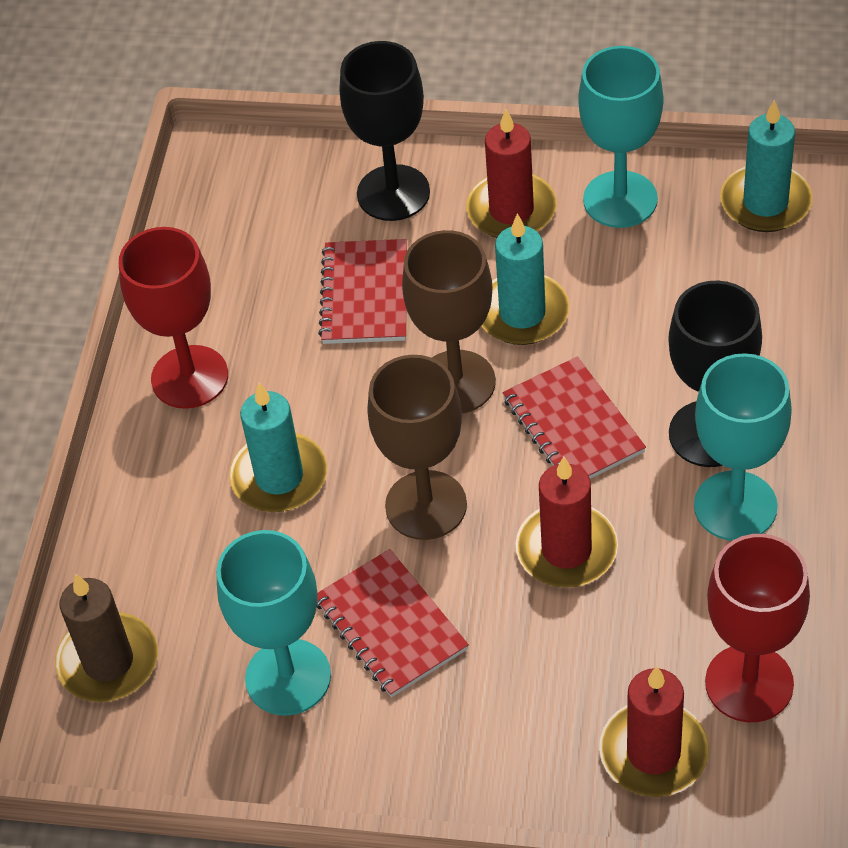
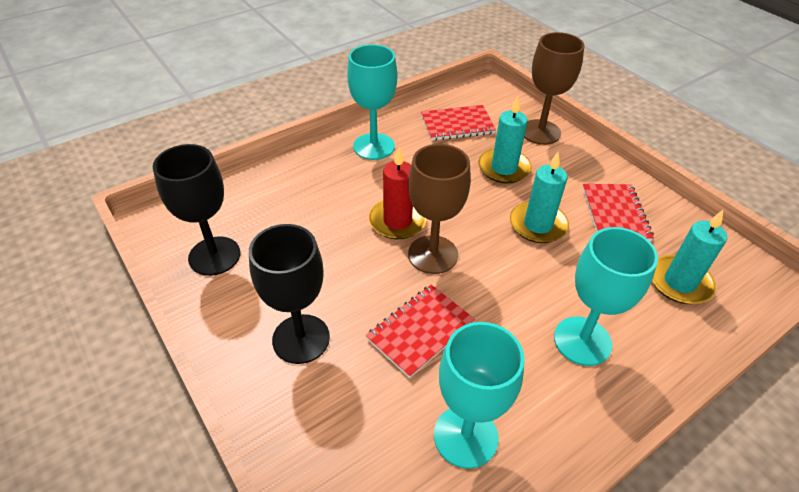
brown candle: [55,573,158,702] = 1 -> none = 0
red candle: [466,109,557,238] [515,457,618,588] [599,666,709,797] = 3 -> [369,148,427,240] = 1
red goblet: [119,227,228,409] [705,534,810,722] = 2 -> none = 0

